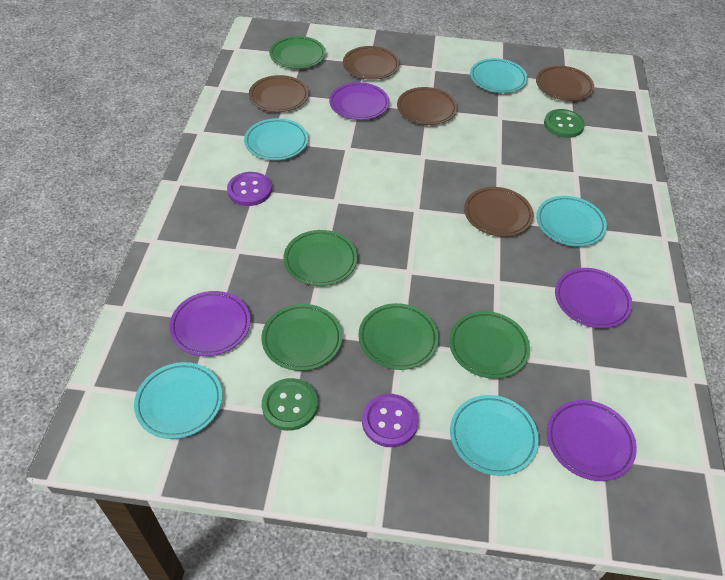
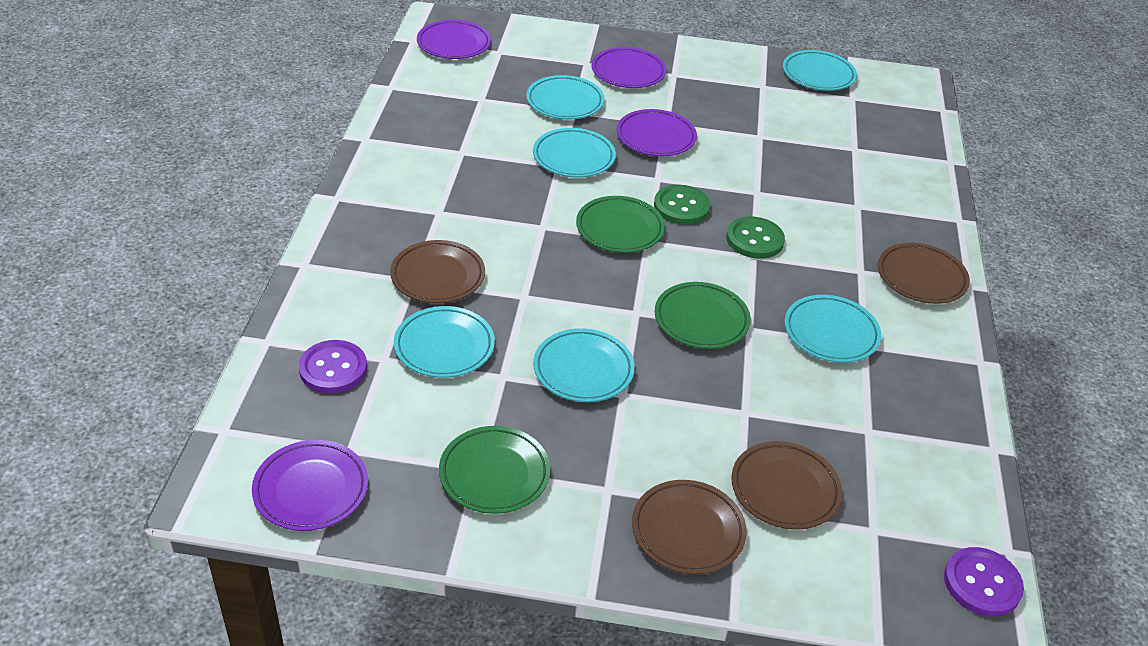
brown plate: [249,75,309,112] [343,46,399,80] [397,87,457,125] [464,187,533,237] [536,66,594,101] = 5 -> [390,240,485,303] [632,480,747,574] [731,441,842,530] [878,243,970,304] = 4
green plate: [262,304,342,371] [269,36,326,69] [283,230,357,286] [358,303,439,370] [449,311,530,379] = 5 -> [439,426,550,514] [576,196,665,253] [655,282,751,349] = 3
turquoise plate: [134,362,222,439] [244,118,308,160] [450,395,539,476] [470,58,528,93] [536,196,607,247] = 5 -> [394,306,495,378] [526,75,605,119] [533,128,616,178] [533,328,635,402] [783,50,857,91] [784,295,881,363] = 6

